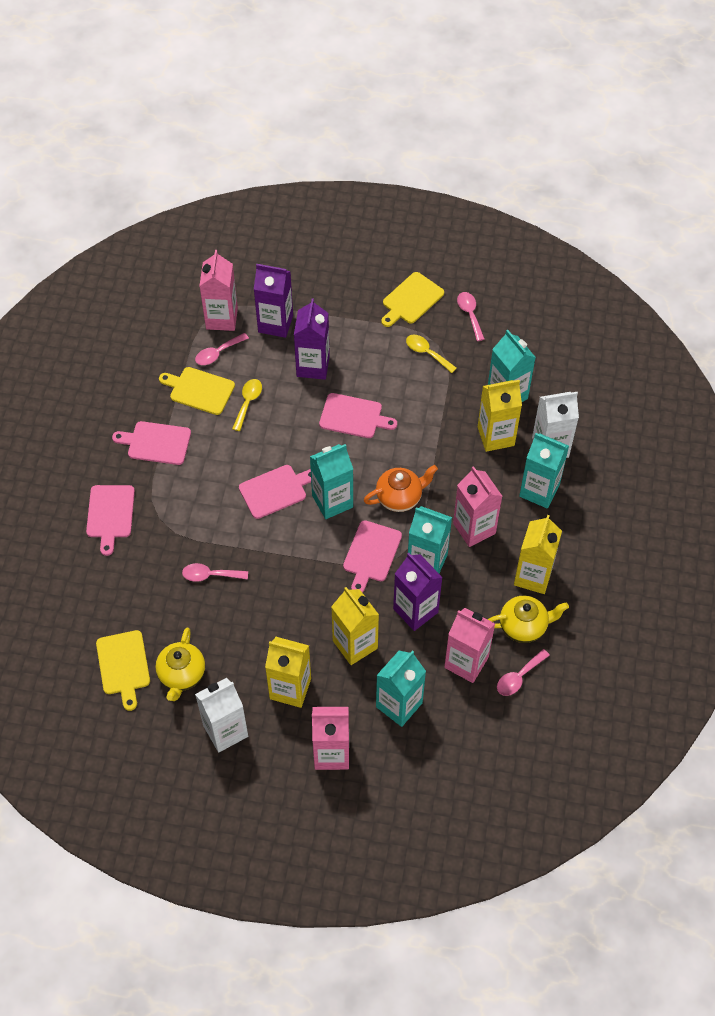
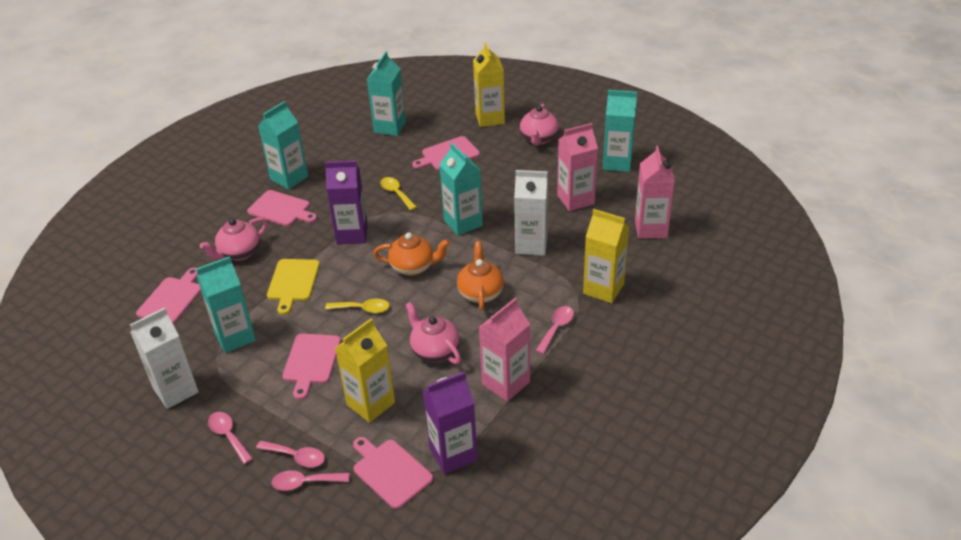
orange teapot: [363,465,438,512] = 1 -> [373,233,450,276] [457,241,504,310] = 2
pink carton: [199,250,238,331] [312,707,349,770] [444,608,495,683] [453,466,502,547] = 4 -> [479,298,530,402] [557,123,598,211] [635,146,675,239] = 3
pink teapot: none = 0 -> [200,217,267,261] [406,302,461,364] [520,103,559,146] = 3
purple carton: [254,264,293,338] [294,298,330,380] [393,553,443,631] = 3 -> [325,161,368,245] [423,372,478,474] = 2
yellow carton: [265,637,311,708] [331,587,379,665] [478,380,522,452] [514,515,562,594] = 4 -> [335,318,395,423] [473,43,505,127] [583,209,629,303] = 3
yellow cutting board: [96,630,150,711] [159,367,235,415] [381,272,444,327] = 3 -> [267,259,320,315] = 1
yellow teapot: [155,628,205,701] [487,596,569,643] = 2 -> none = 0

